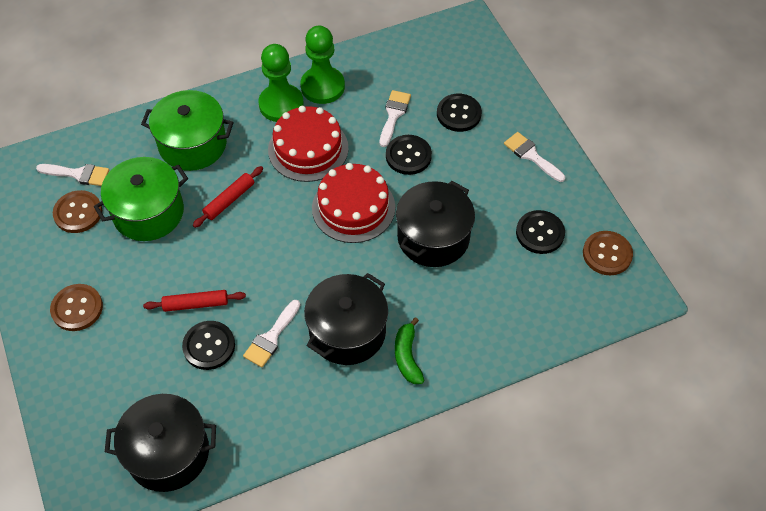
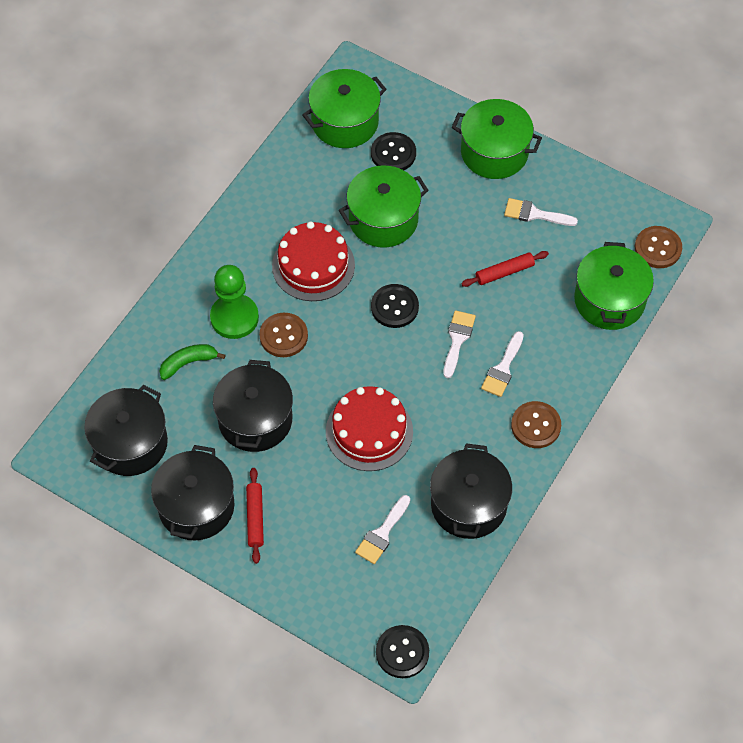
black button: [182,321,235,370] [386,135,432,175] [437,94,482,132] [516,210,565,254] = 4 -> [371,132,416,170] [371,284,419,328] [376,625,429,678] = 3
black pot: [105,394,216,492] [304,273,388,365] [396,181,475,267] = 3 -> [84,385,168,476] [151,445,235,540] [213,360,293,452] [430,443,512,539] = 4
green pawn: [259,44,304,122] [300,26,345,104] = 2 -> [210,265,259,339] = 1
green pot: [94,157,188,241] [141,90,234,171] = 2 -> [302,69,387,148] [339,166,429,247] [452,99,542,179] [574,242,654,330] = 4

